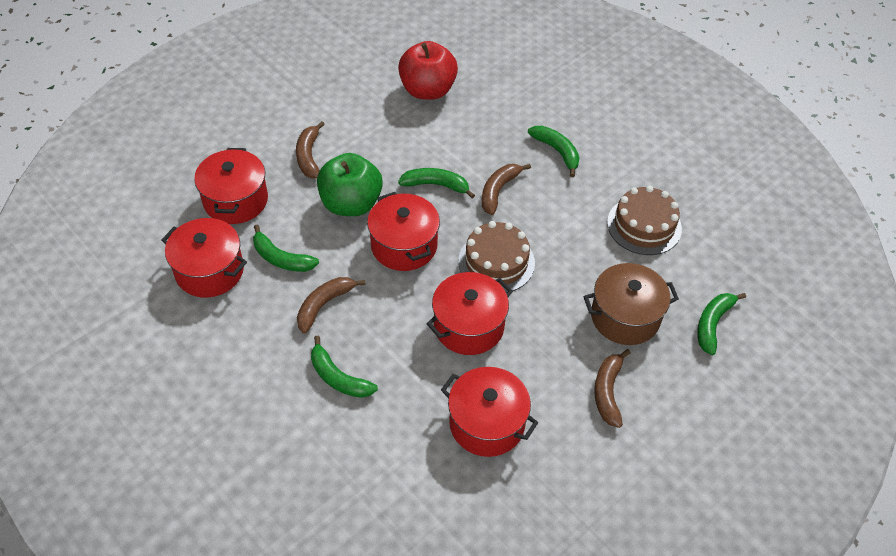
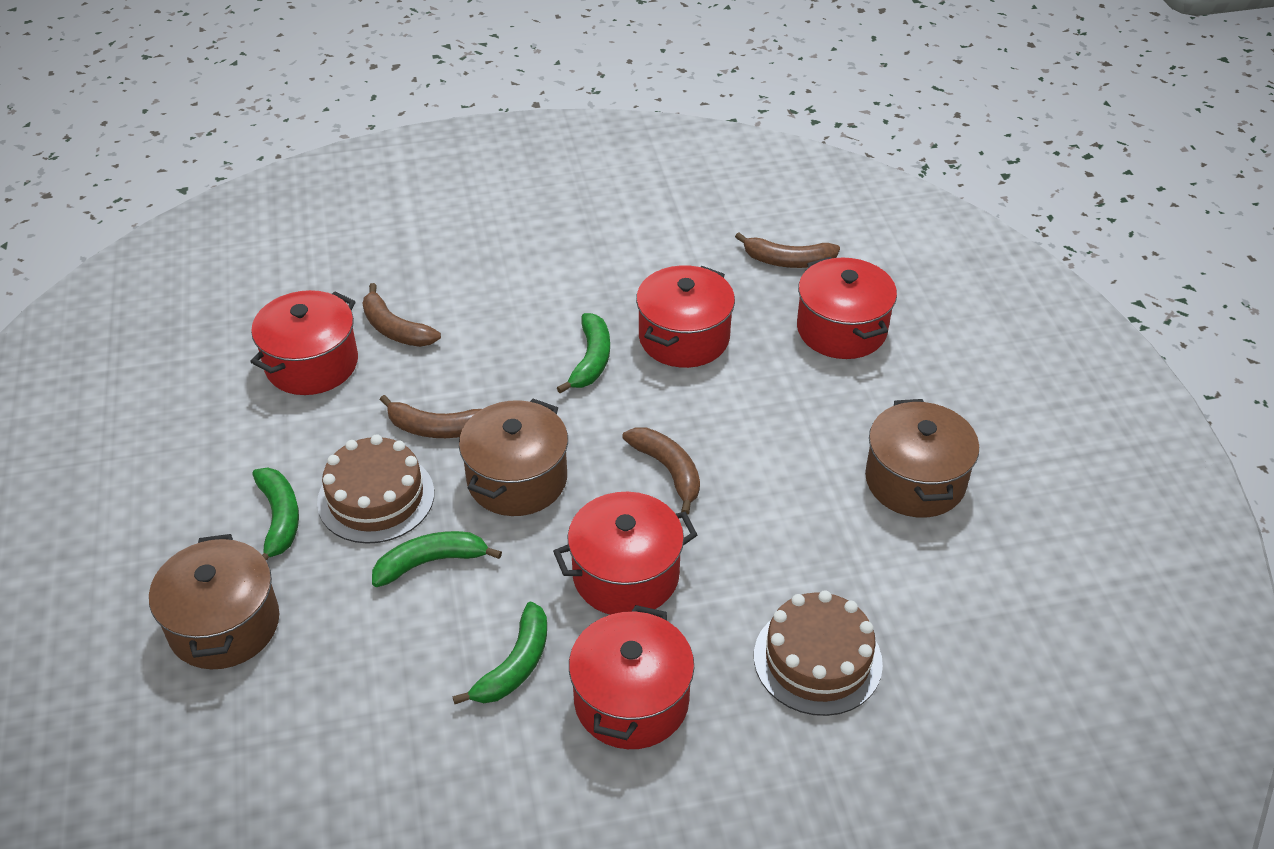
brown pot: [584,263,679,345] = 1 -> [149,534,279,669] [459,399,568,516] [865,399,979,518] = 3
green apple: [317,153,383,216] = 1 -> none = 0
green banana: [253,224,319,272] [311,336,378,398] [398,168,475,198] [528,126,580,177] [697,293,746,355] = 5 -> [252,468,299,560] [372,531,502,587] [452,602,547,704] [557,313,610,394] = 4
red apple: [398,41,458,100] = 1 -> none = 0

